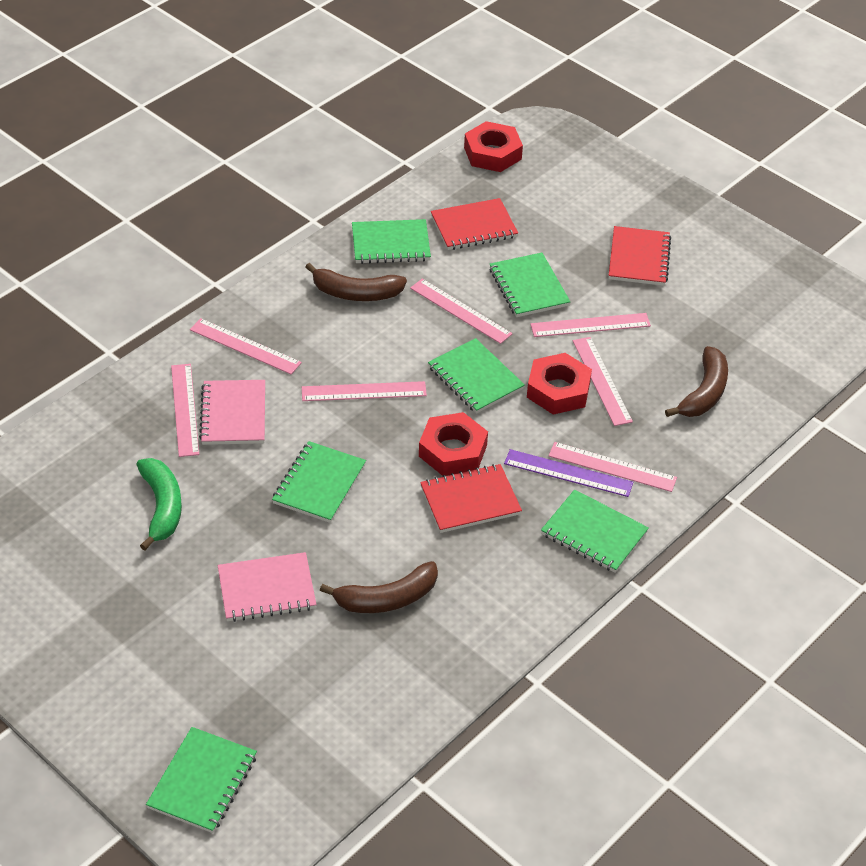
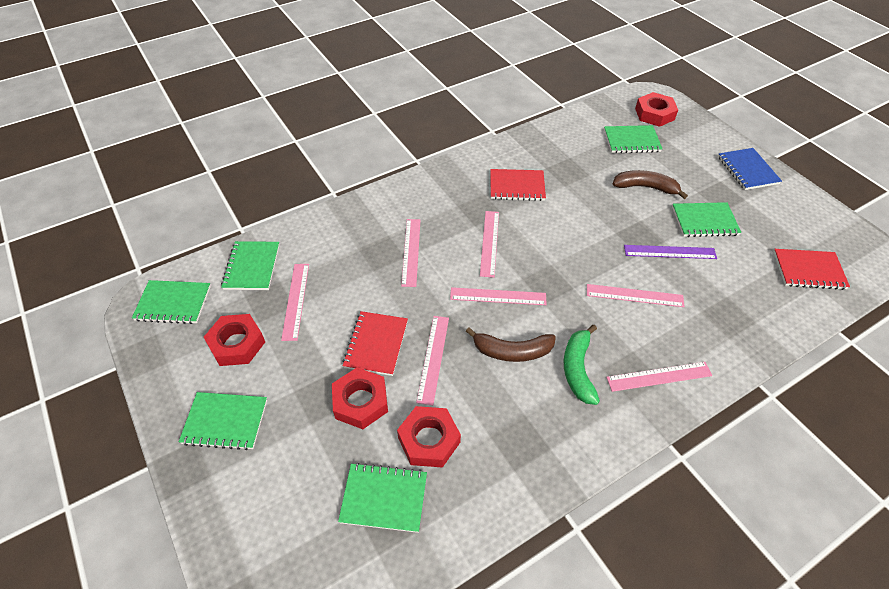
blue notebook: none = 0 -> [718,148,782,190] = 1
brown banana: [306,263,407,301] [320,561,438,613] [665,346,728,417] = 3 -> [466,327,556,362] [613,170,688,199] = 2
pink notebook: [199,380,265,445] [217,552,317,622] = 2 -> none = 0
red nut: [419,412,488,476] [464,121,523,172] [527,353,592,415] = 3 -> [204,314,265,366] [332,367,388,429] [397,406,461,468] [635,92,678,127] = 4

